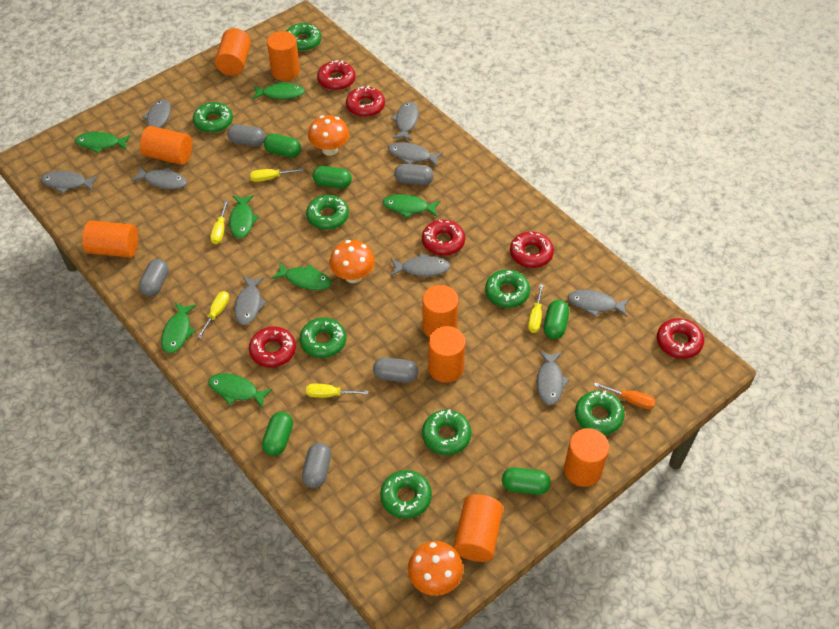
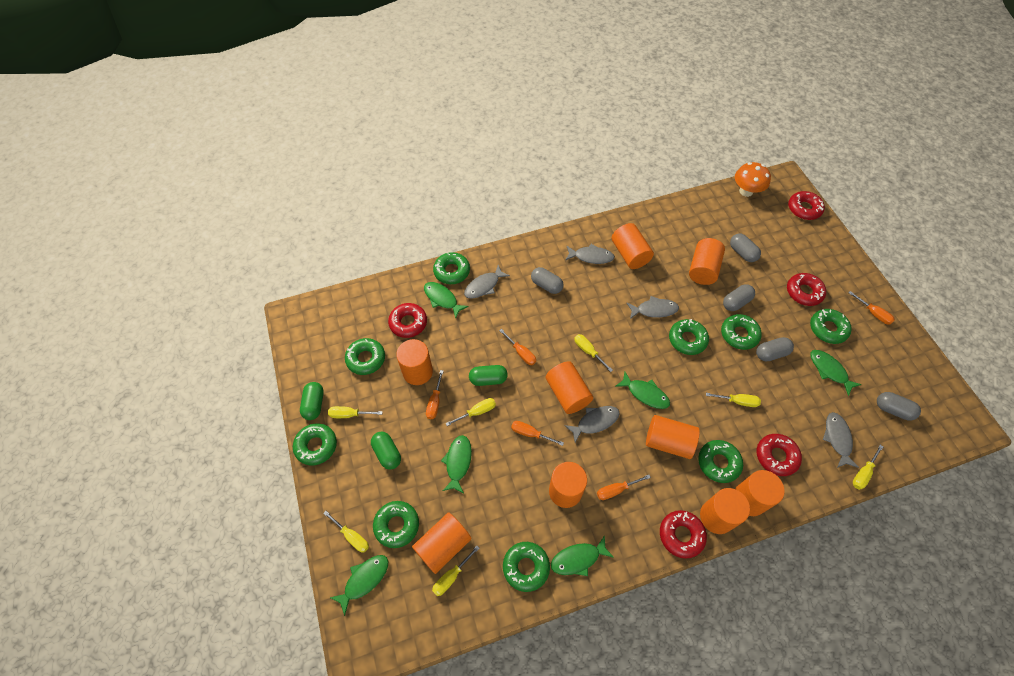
green capsule: [262,412,293,456] [264,134,301,158] [313,166,352,189] [502,467,551,495] [544,300,569,339] = 5 -> [300,382,324,420] [371,432,401,470] [469,365,508,386] = 3
green donut: [193,102,233,133] [286,23,321,51] [300,318,346,358] [306,195,349,230] [380,470,432,519] [422,410,472,455] [485,270,530,308] [575,391,625,435] = 8 -> [293,423,337,466] [345,338,385,375] [373,501,419,548] [433,252,470,284] [503,542,550,592] [669,319,709,355] [698,440,743,483] [721,314,762,350] [810,309,852,344] = 9
green fish: [75,132,131,153] [161,302,197,354] [208,373,273,409] [229,195,259,238] [252,81,305,100] [271,262,332,290] [383,194,440,218] = 7 -> [330,555,388,616] [424,282,469,319] [441,435,472,494] [551,535,614,576] [616,372,670,409] [810,350,862,396] = 6
grey fish: [41,171,99,193] [131,166,187,189] [141,99,171,136] [234,276,267,325] [388,142,443,167] [391,101,419,141] [391,253,450,276] [537,351,569,405] [568,290,629,317] = 9 -> [464,265,510,299] [565,244,615,264] [565,406,620,443] [627,296,679,319] [823,412,859,468] = 5
orange cylinder: [82,220,138,258] [140,126,192,165] [215,28,251,76] [267,31,300,81] [422,285,459,337] [428,326,465,383] [454,494,503,562] [564,428,609,487] = 8 -> [396,339,433,385] [412,512,472,574] [545,361,593,414] [549,462,587,508] [612,223,654,269] [646,415,700,459] [689,238,725,285] [700,488,750,534] [735,470,785,516] = 9
orange mushroom: [308,115,349,156] [329,240,375,283] [408,541,463,596] = 3 -> [735,162,771,197] = 1
orange screwdriver: [594,382,656,409] = 1 -> [426,370,444,419] [499,329,536,365] [511,421,564,446] [597,475,651,500] [848,291,895,325] = 5
red donut: [249,327,296,368] [317,60,356,90] [346,86,385,117] [422,220,465,256] [510,231,554,268] [657,318,704,359] = 6 -> [388,303,427,338] [660,510,707,559] [757,434,802,476] [787,273,826,306] [788,191,825,220] = 5
yellow screwdriver: [197,291,229,339] [210,200,228,244] [250,168,304,182] [306,384,368,398] [528,284,544,333] = 5 -> [323,511,369,552] [328,406,383,418] [432,546,479,596] [445,398,496,426] [574,334,613,372] [706,393,761,407] [853,445,883,490] = 7

